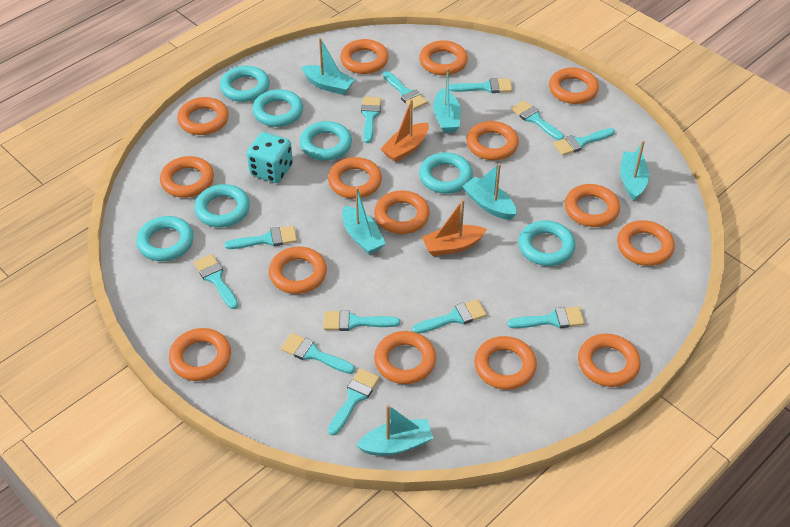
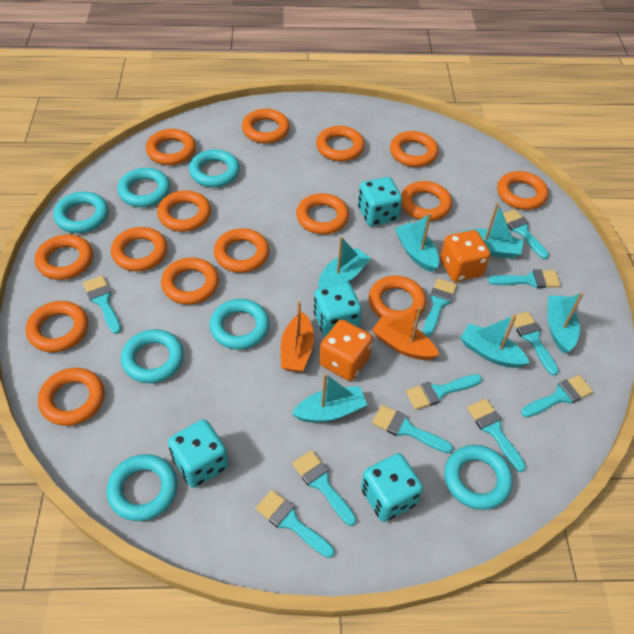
orange dice: none = 0 -> [319,320,373,381] [440,230,490,282] = 2
turquoise brush: [194,254,238,309] [224,226,297,249] [281,333,355,374] [323,310,400,331] [328,368,380,436] [361,97,381,143] [383,71,428,110] [412,299,487,334] [449,78,512,93] [507,307,585,328] [511,100,564,140] [553,128,615,156] = 12 -> [83,276,121,334] [256,490,335,558] [292,450,356,526] [372,405,453,453] [406,374,482,410] [423,278,457,337] [467,399,526,472] [488,269,560,288] [503,209,549,259] [511,312,559,376] [521,375,593,418] = 11
turquoise dice: [247,132,293,183] = 1 -> [168,419,228,488] [314,282,362,337] [358,177,402,226] [361,453,423,522] = 4

